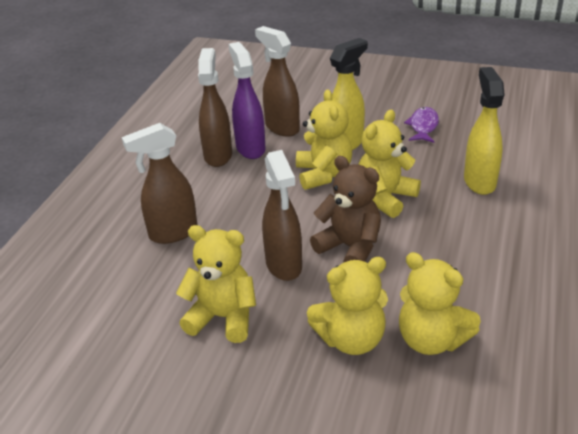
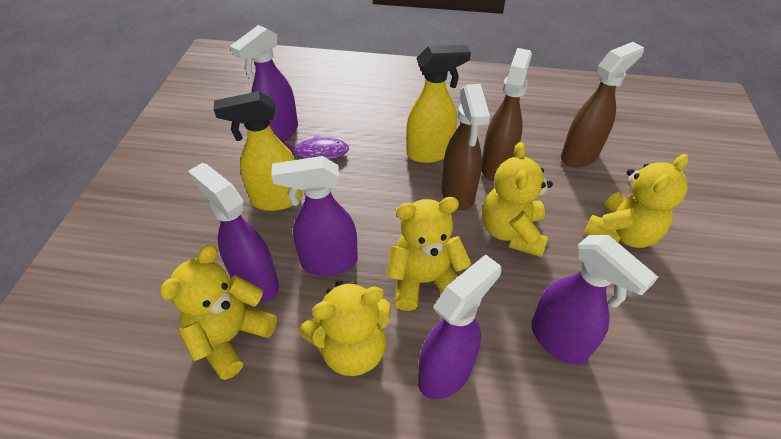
brown spray bottle: [122,123,197,244] [198,48,232,167] [255,26,300,137] [262,150,302,281] = 4 -> [442,84,490,210] [481,48,532,182] [561,42,644,167] = 3
brown teddy bear: [310,156,381,262] = 1 -> none = 0
purple spray bottle: [229,42,266,159] = 1 -> [188,163,279,302] [230,25,298,142] [271,156,358,276] [418,254,501,399] [531,235,658,365] = 5

